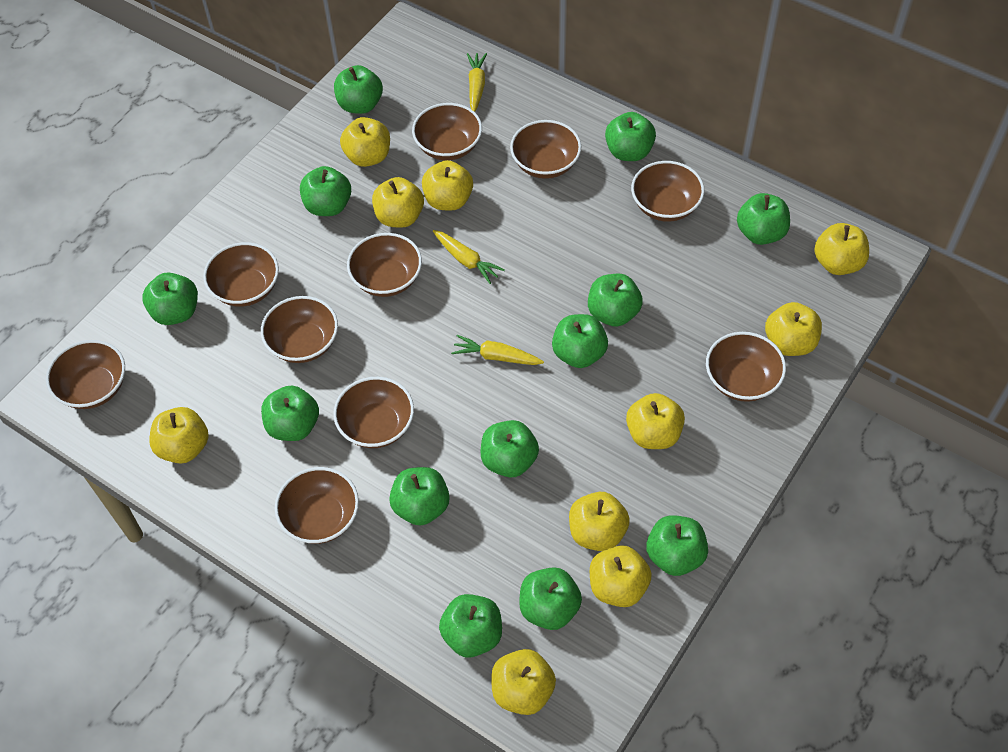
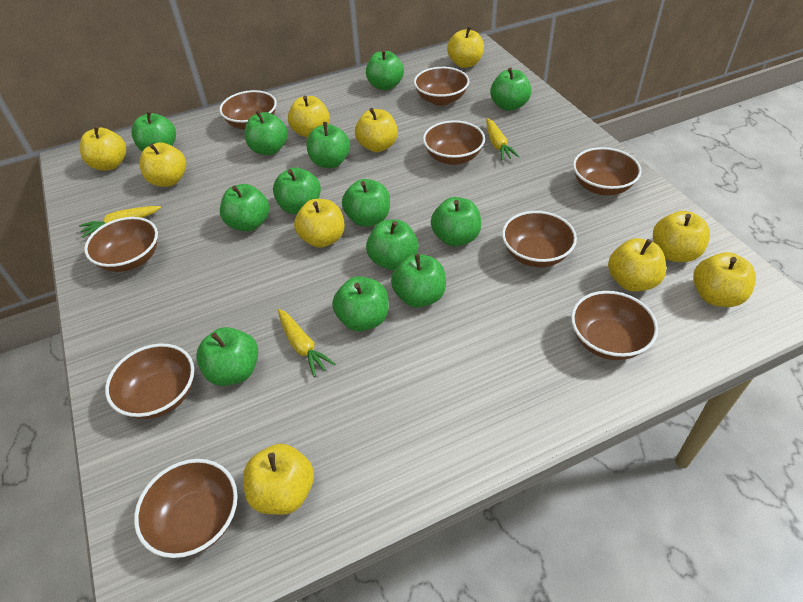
brown bowl: [46,340,125,409] [203,242,279,307] [261,296,338,363] [275,467,359,544] [333,377,414,448] [347,233,422,297] [412,103,482,161] [510,120,581,179] [631,161,704,222] [706,332,786,402] = 10 -> [84,217,158,272] [105,344,194,419] [134,459,238,558] [219,90,277,130] [414,67,469,106] [423,120,485,165] [502,211,577,267] [571,291,658,360] [573,147,642,195] = 9

